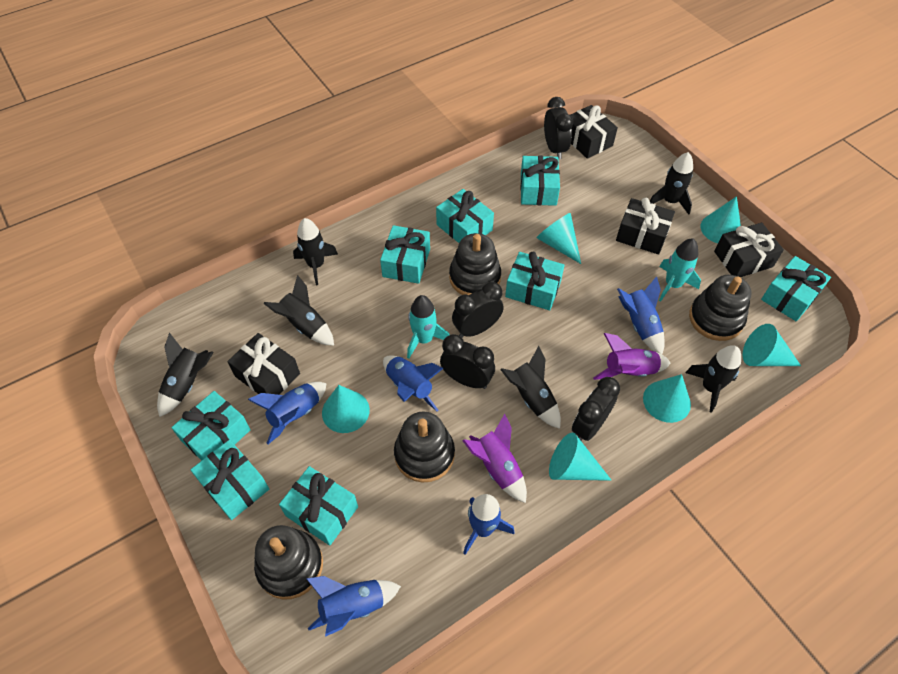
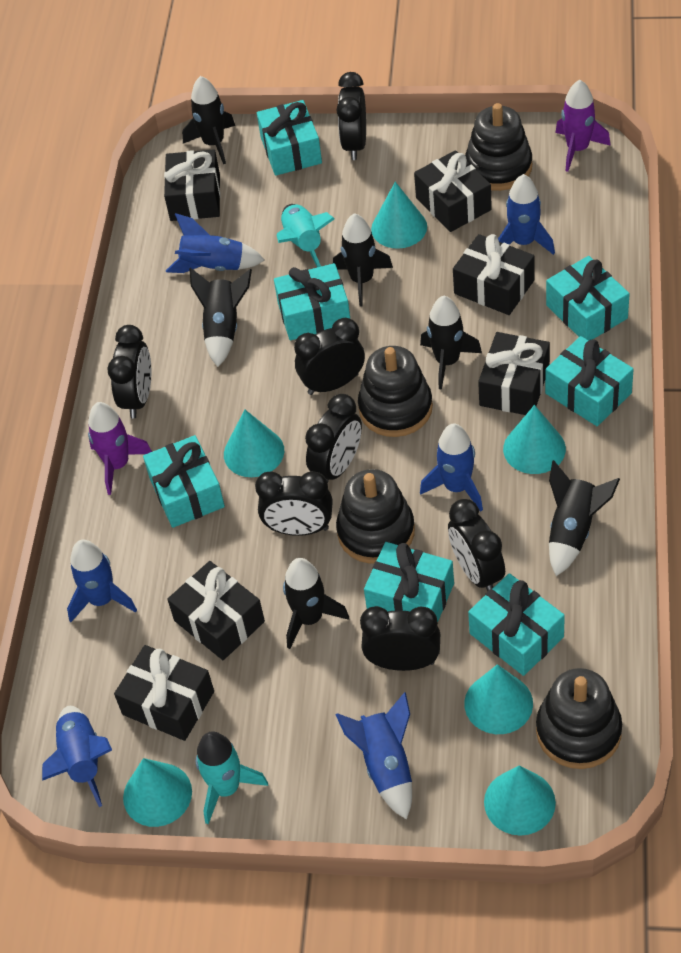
black clock: [440,334,495,389] [452,282,504,338] [544,97,573,159] [572,377,620,441] = 4 -> [107,325,151,418] [255,471,333,536] [294,318,365,395] [305,394,362,483] [336,72,366,160] [360,606,440,671] [448,499,505,591] = 7
black gift: [228,333,300,395] [570,105,618,159] [616,198,675,255] [714,223,784,277] = 4 -> [114,645,214,741] [164,149,221,221] [167,561,265,660] [414,150,492,232] [453,234,534,315] [478,332,550,415] = 6
blue rocket: [248,382,327,444] [306,576,401,637] [383,355,444,411] [463,494,514,555] [617,276,665,355] = 5 -> [42,706,112,807] [67,540,137,622] [166,213,265,273] [335,692,412,820] [420,424,483,512] [498,174,555,255] = 6
turquoise gift: [171,391,251,460] [191,440,269,520] [279,466,358,546] [380,225,430,284] [436,189,494,243] [505,252,565,310] [520,156,560,206] [761,256,831,321] = 8 -> [143,435,225,528] [257,100,322,176] [274,263,350,341] [364,542,454,622] [468,573,565,676] [545,336,634,426] [546,256,630,341] = 7

